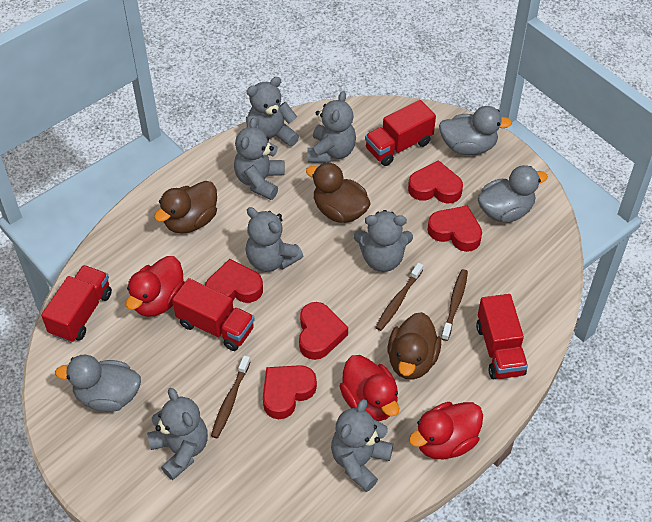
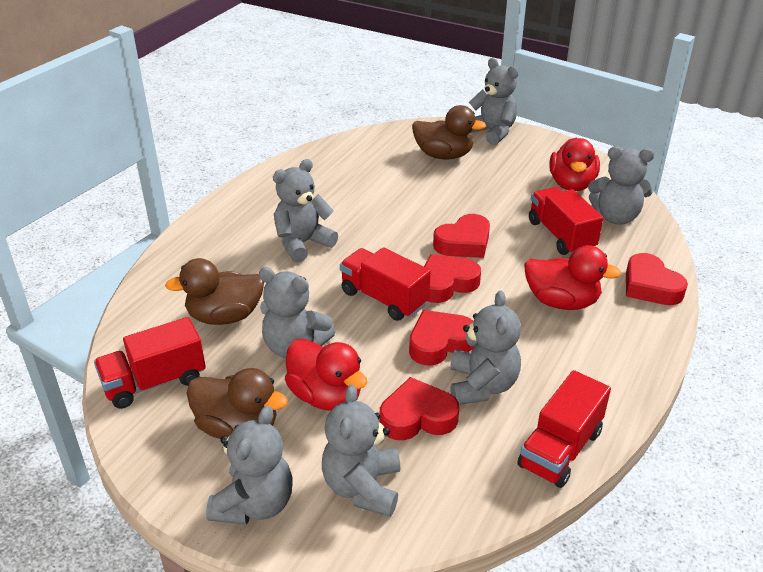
brown toothbrush: [211,355,250,438] [375,263,423,331] [441,269,468,341] = 3 -> none = 0
grey duck: [55,355,141,412] [439,106,512,155] [477,165,548,223] = 3 -> none = 0

